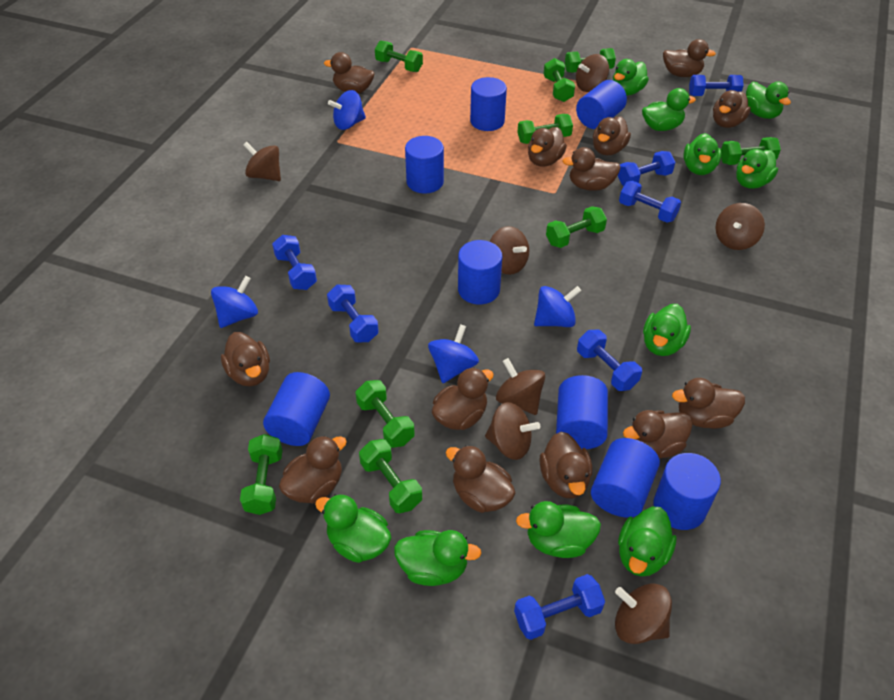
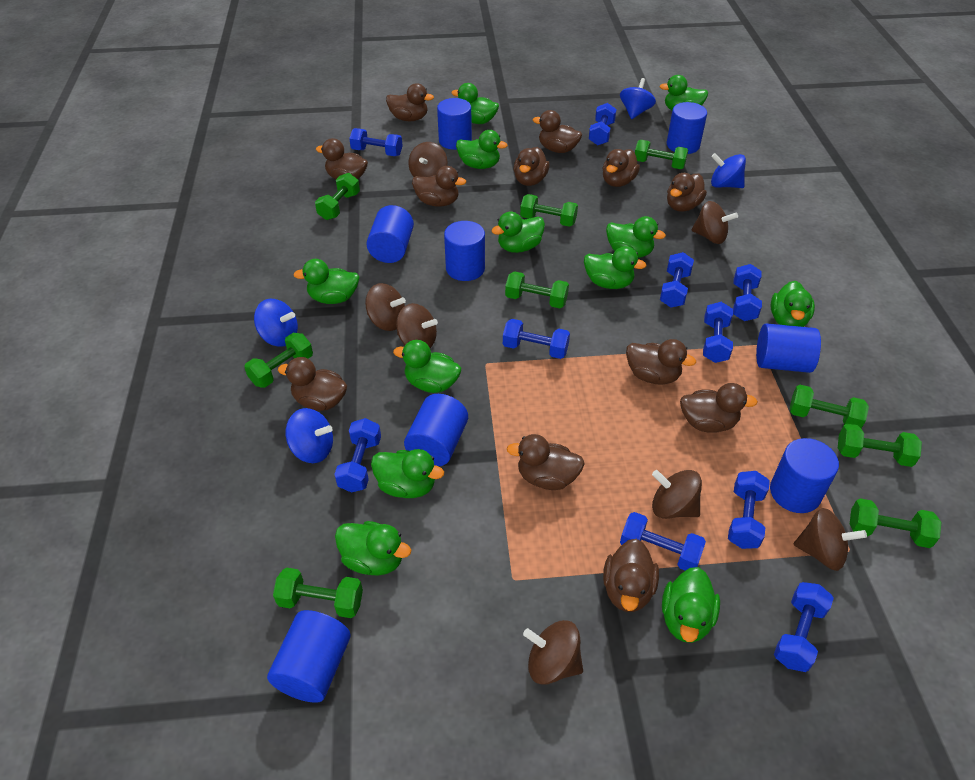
blue dumbbell: [272,235,317,290] [327,285,379,342] [514,574,605,640] [577,330,642,391] [618,151,675,186] [619,181,681,223] [689,75,744,96] = 7 -> [334,418,381,492] [349,128,403,156] [503,319,570,359] [589,103,617,145] [620,512,706,571] [660,252,694,308] [703,302,733,363] [728,471,770,549] [733,264,762,321] [774,582,834,672] = 10
brown duck: [221,332,270,386] [279,435,347,503] [324,52,374,93] [432,367,494,430] [446,445,515,513] [528,127,567,167] [540,432,592,499] [562,147,620,191] [593,116,631,155] [623,410,693,458] [663,39,716,77] [672,378,745,429] [713,90,751,128] = 13 -> [278,357,347,411] [316,138,368,179] [386,83,434,121] [412,166,466,207] [507,434,585,490] [514,147,550,186] [533,110,582,153] [602,149,640,187] [603,539,659,612] [626,339,696,385] [667,173,707,212] [680,383,758,432] = 12
green duck: [315,494,391,563] [394,530,482,586] [516,501,601,558] [613,59,649,96] [618,507,676,577] [642,88,696,131] [643,304,691,356] [683,133,721,175] [736,149,778,189] [746,82,791,119] = 10 -> [293,259,359,304] [335,521,411,576] [371,449,444,498] [393,340,461,393] [451,83,499,124] [456,130,508,169] [491,212,545,253] [584,246,646,289] [606,216,666,258] [660,75,708,110] [662,567,720,643] [770,281,815,327] = 12

